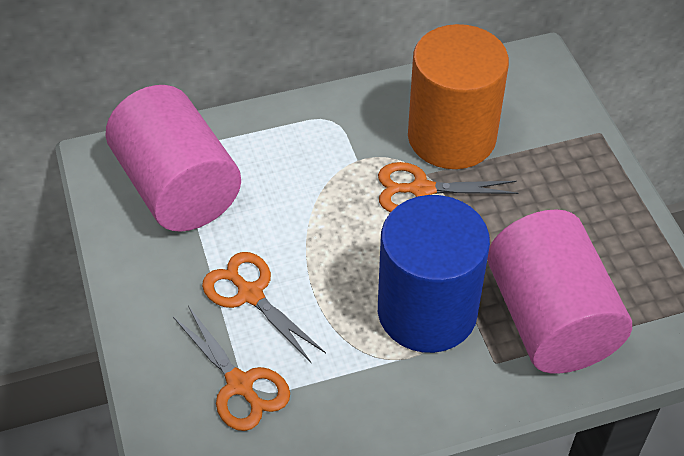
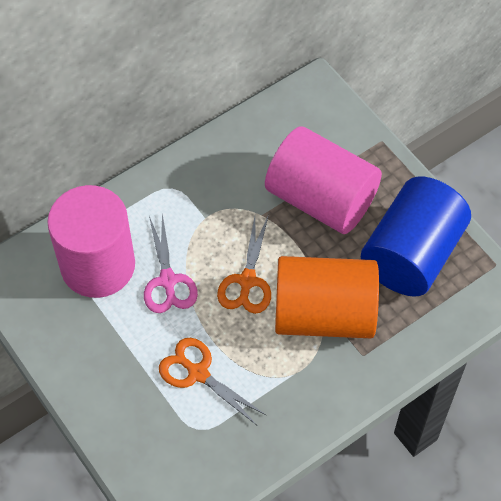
orange scissors: [173,306,290,431] [202,252,326,364] [378,162,518,212] = 3 -> [159,338,267,425] [217,214,271,314] = 2
pink scissors: none = 0 -> [144,213,198,313] = 1

